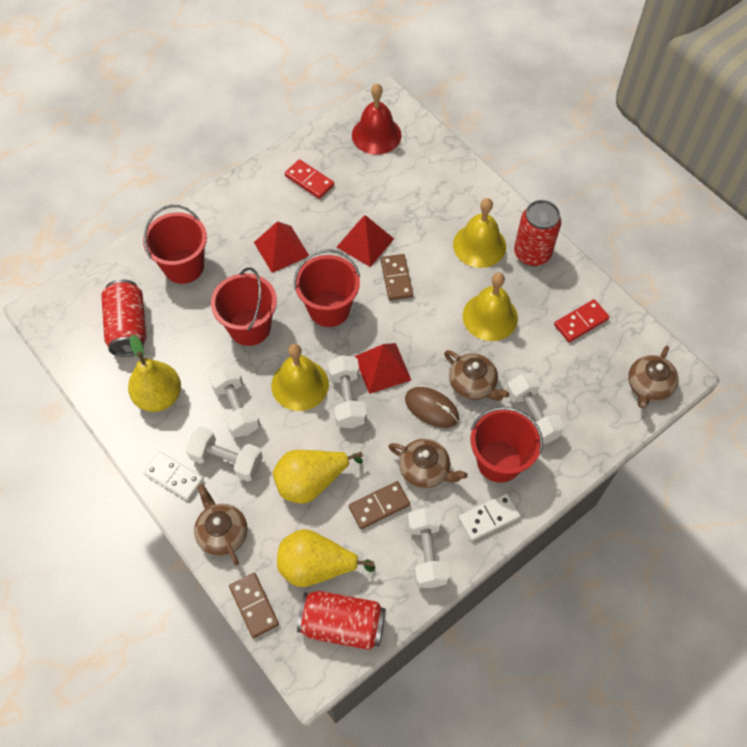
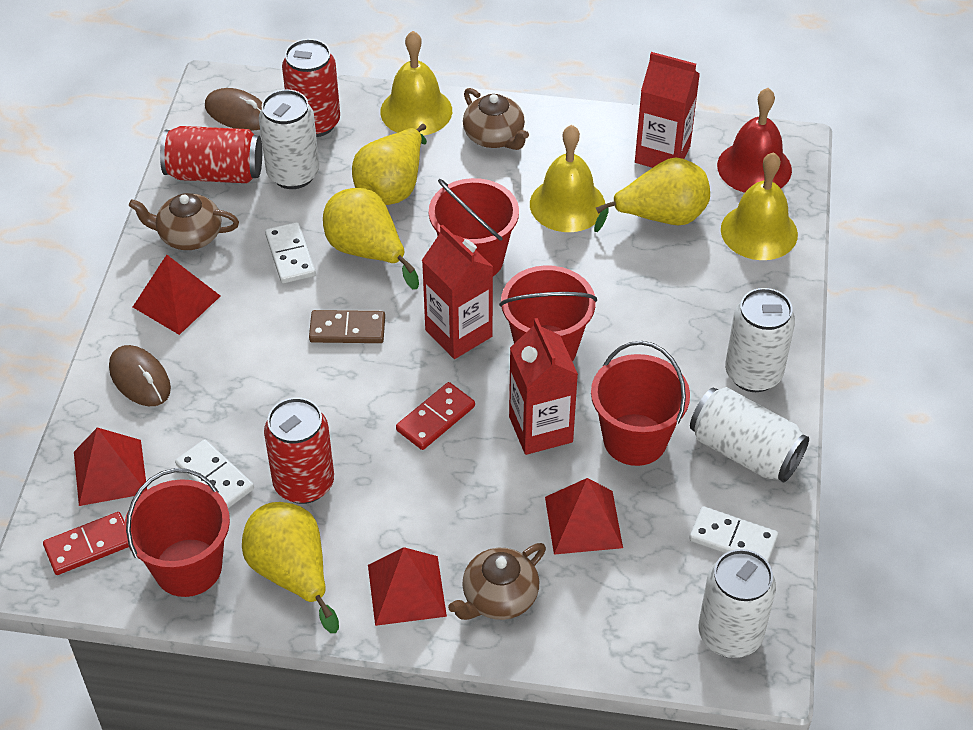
brown domino: [229,573,279,638] [349,481,410,529] [381,254,413,301] = 3 -> [309,310,385,343] = 1
brown mouse: [405,387,459,428] = 1 -> [109,345,171,406] [205,88,262,131] = 2
brown teapot: [194,484,247,565] [388,439,468,488] [444,350,510,401] [628,346,678,408] = 4 -> [129,193,239,250] [448,543,546,620] [463,88,529,150] = 3
red carton: none = 0 -> [422,225,493,359] [509,318,578,455] [635,52,700,168] = 3
red pyramid: [254,221,309,273] [337,215,394,267] [354,343,411,394] = 3 -> [74,428,147,506] [133,255,221,335] [368,547,447,626] [545,478,623,555] = 4
white can: none = 0 -> [259,89,319,189] [690,387,809,483] [698,549,776,658] [725,288,795,392] = 4
white domino: [143,451,204,500] [458,493,521,541] = 2 -> [175,439,254,508] [265,222,316,283] [689,506,778,562] = 3
white dumbbell: [186,426,263,481] [209,365,260,437] [328,355,366,428] [407,508,450,588] [506,373,565,444] = 5 -> none = 0
yellow pear: [128,335,181,412] [273,450,363,504] [277,529,375,587] = 3 -> [242,502,339,633] [323,188,419,289] [352,124,427,205] [594,157,710,232] = 4

